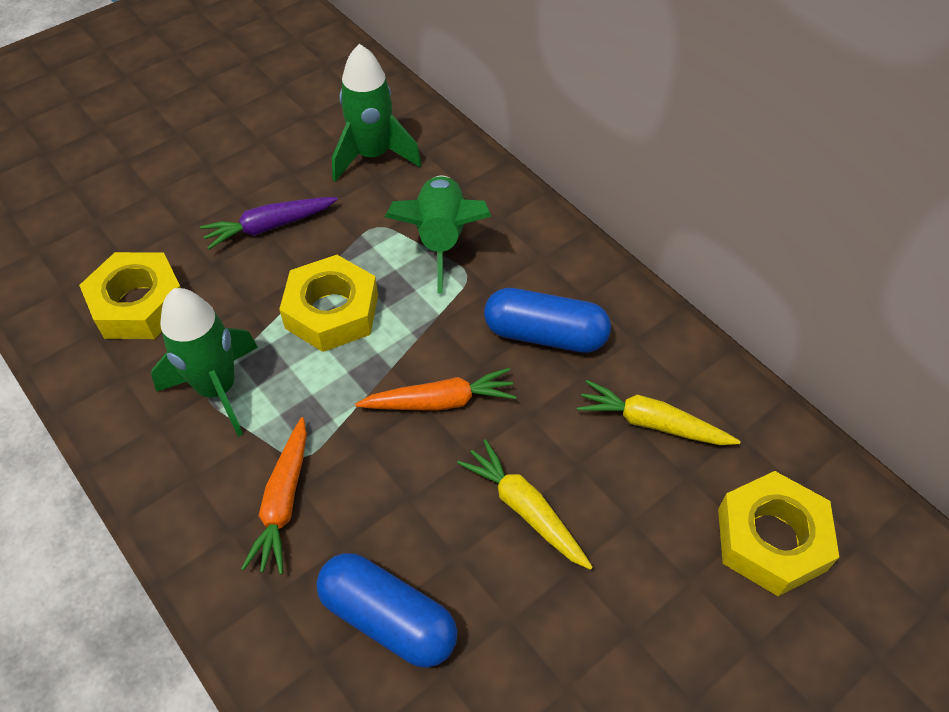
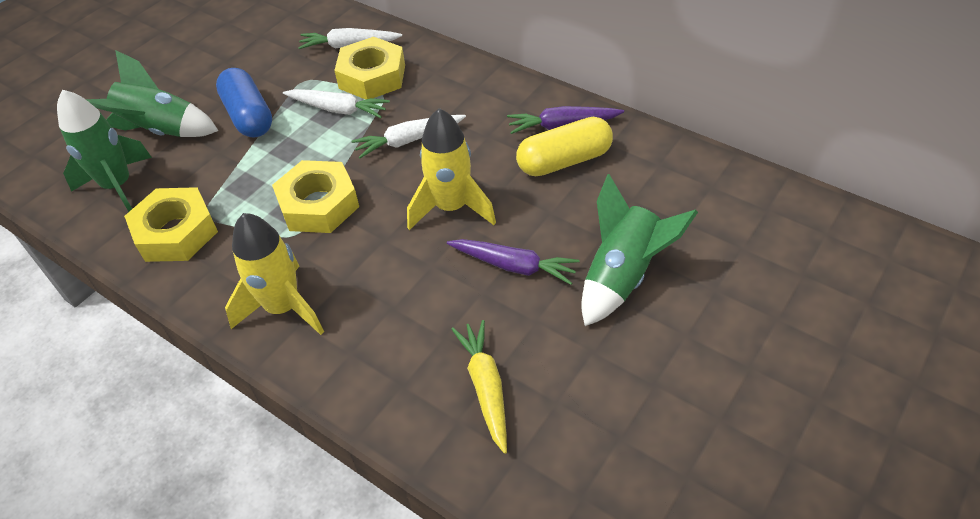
blue capsule: [316,553,457,668] [484,288,611,353] = 2 -> [216,68,272,137] = 1
orange carrot: [241,417,307,574] [355,368,516,411] = 2 -> none = 0
purple carrot: [200,197,338,249] = 1 -> [447,239,580,285] [507,106,624,134] = 2
white carrot: none = 0 -> [283,89,390,118] [298,28,402,49] [351,115,466,159] = 3
yellow capsule: none = 0 -> [516,117,613,176] = 1
yellow carrot: [457,439,593,570] [577,380,741,445] = 2 -> [451,320,507,454] = 1
yellow rocket: none = 0 -> [225,213,324,335] [407,108,496,230] = 2

